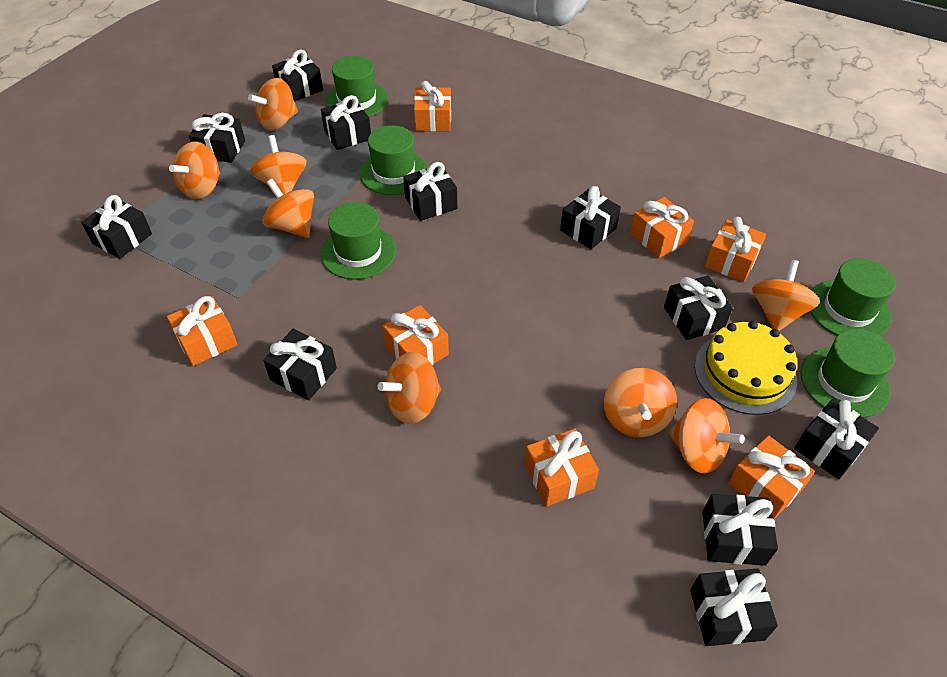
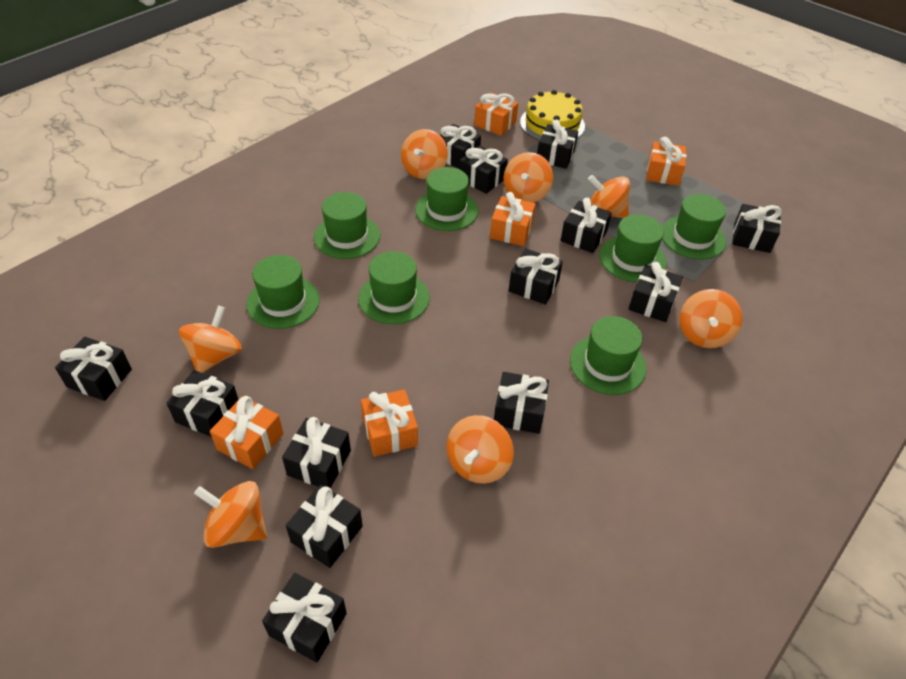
black gift: [81,195,152,259] [189,113,245,163] [263,329,337,400] [272,50,323,102] [321,95,371,150] [403,162,457,221] [560,186,621,249] [664,275,733,340] [690,568,778,646] [702,494,778,566] [794,398,879,479] = 11 -> [55,337,132,401] [167,370,239,437] [262,573,347,663] [282,417,351,488] [286,485,363,568] [440,124,481,168] [459,145,508,194] [494,372,549,434] [509,249,563,305] [537,119,578,169] [560,198,612,253] [628,262,683,322] [732,204,782,253] = 13
green hat: [321,202,396,279] [326,56,388,117] [360,125,428,195] [800,329,895,418] [810,258,895,336] = 5 -> [246,255,320,329] [314,192,380,259] [358,251,430,324] [415,167,478,231] [570,316,646,395] [599,214,667,282] [662,194,726,260] = 7
orange gift: [167,296,238,366] [382,305,449,365] [414,81,451,132] [524,429,599,507] [630,197,694,258] [705,217,766,282] [728,435,815,519] = 7 -> [210,396,284,469] [361,389,418,457] [474,93,518,136] [490,192,536,246] [646,137,686,186] = 5
orange spinning top: [169,142,220,199] [248,78,298,131] [250,135,307,195] [262,179,314,238] [378,352,441,424] [604,368,677,437] [668,398,745,473] [752,260,820,331] = 8 -> [179,305,242,373] [194,481,267,548] [401,129,448,179] [447,415,514,484] [503,152,553,203] [588,175,630,218] [680,289,742,348] = 7

